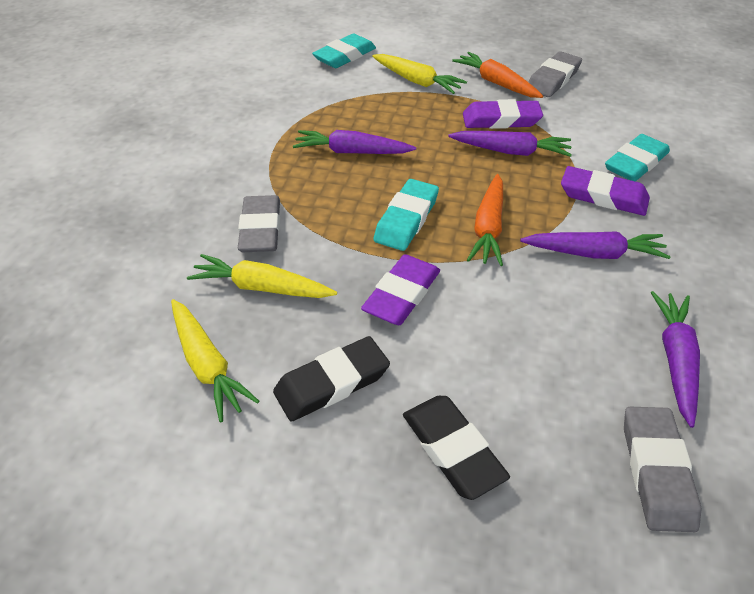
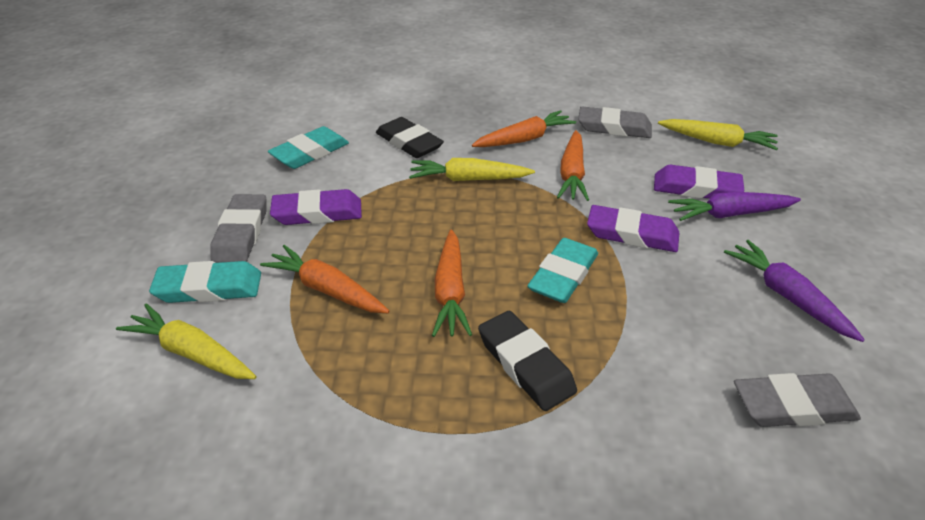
orange carrot: [452,52,543,98] [467,174,503,266] = 2 -> [260,245,389,313] [432,229,472,337] [472,110,576,147] [557,130,589,201] = 4
purple carrot: [293,130,416,154] [448,131,572,157] [520,231,671,259] [651,291,700,428] = 4 -> [668,192,801,221] [724,240,865,342] = 2

